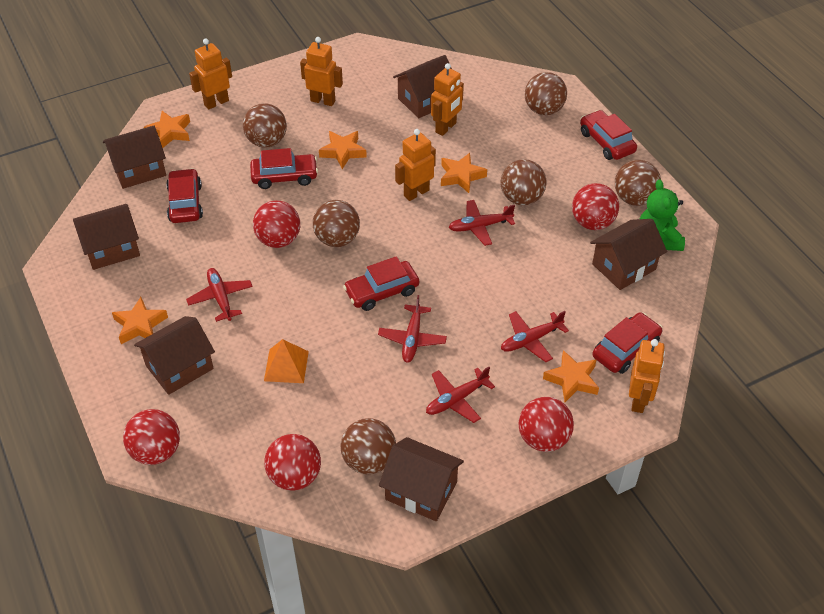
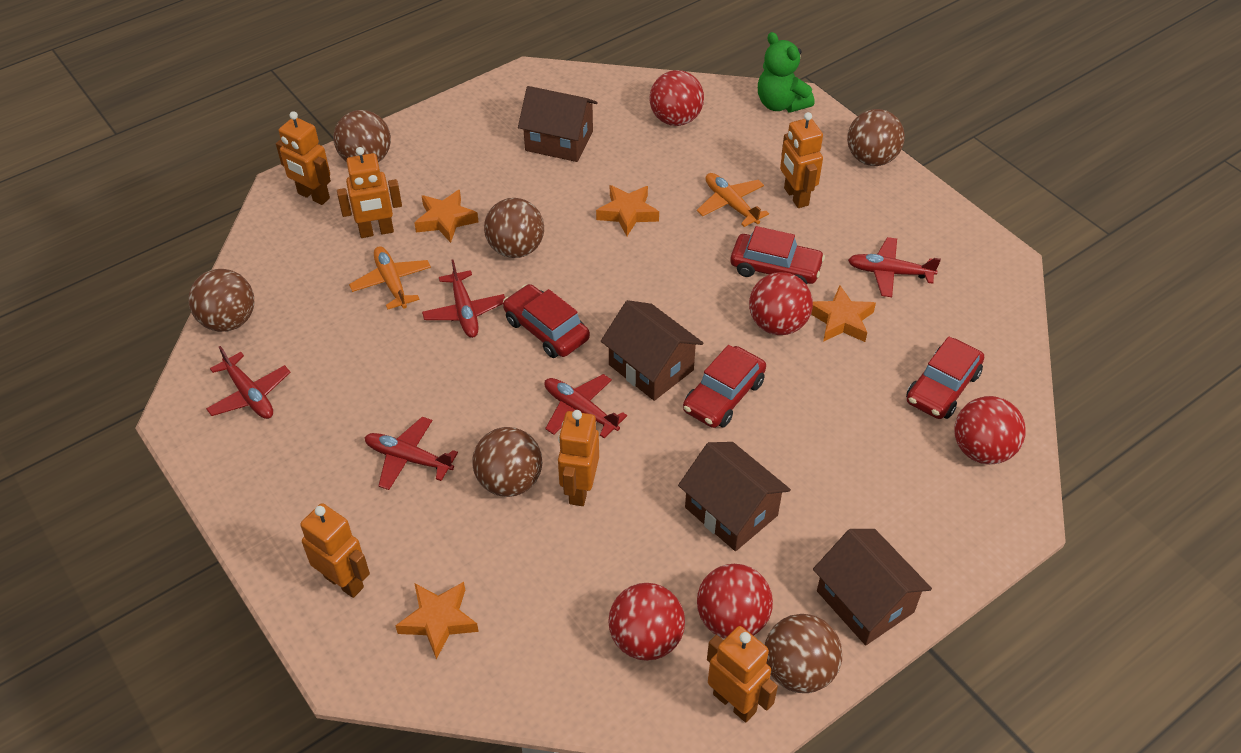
brown house: [73,204,140,270] [103,126,166,189] [134,316,215,395] [379,437,464,521] [393,55,452,118] [590,219,667,290] = 6 -> [518,86,598,162] [601,300,703,401] [678,442,791,551] [813,529,932,645] = 4
orange plane: none = 0 -> [349,246,431,309] [697,173,769,227] = 2
orange pyramid: [264,339,309,383] = 1 -> none = 0
orange robot: [189,39,232,110] [300,37,343,106] [395,129,436,201] [431,63,464,136] [629,339,665,413] = 5 -> [276,111,331,205] [300,503,370,598] [337,147,402,238] [558,410,599,506] [707,626,778,722] [780,112,823,208] = 6
orange star: [112,297,168,344] [144,111,190,148] [319,131,367,169] [441,153,487,193] [543,350,599,402] = 5 -> [395,582,479,660] [414,190,478,243] [596,185,659,236] [811,285,876,342] = 4
red car: [166,168,203,223] [250,148,318,189] [343,256,419,311] [580,110,637,160] [592,312,662,374] = 5 -> [503,284,590,358] [683,345,766,428] [730,226,825,285] [906,337,984,419] = 4

